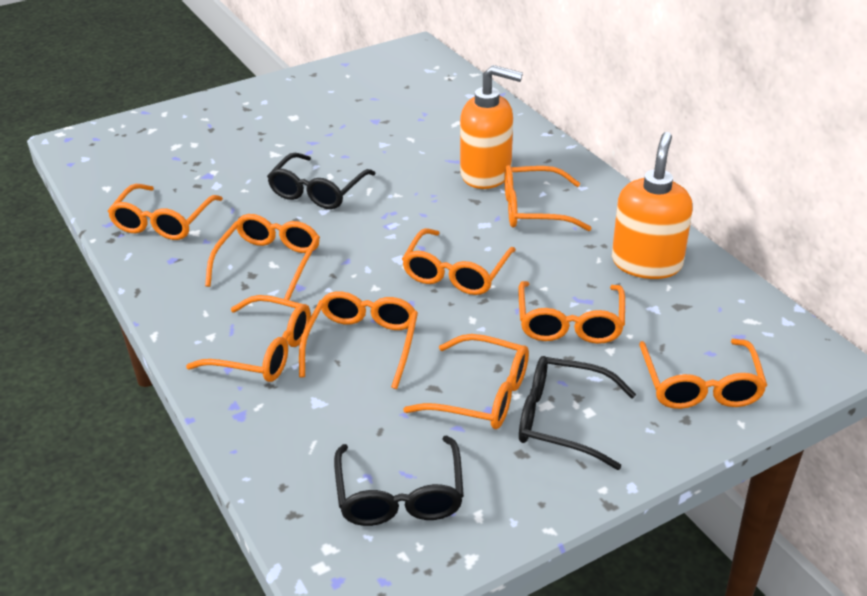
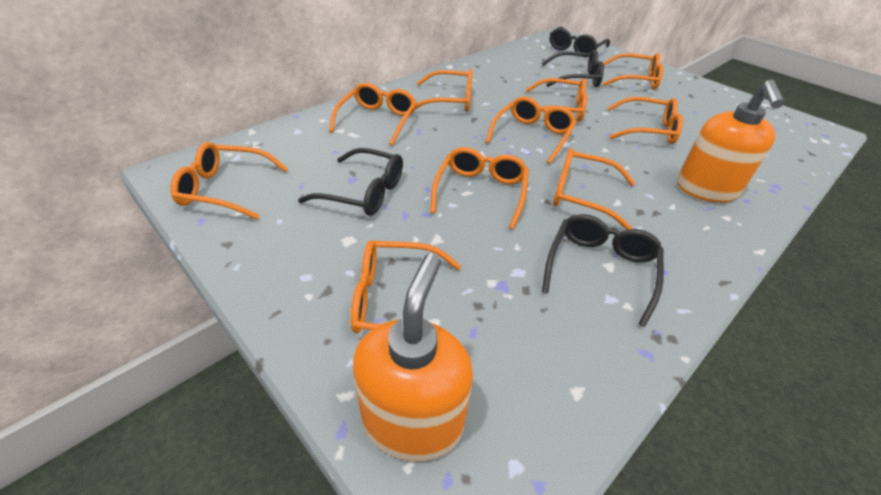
black glasses: [267,153,376,209] [334,436,464,526] [519,356,636,470] = 3 -> [298,148,403,216] [542,50,604,87] [542,214,664,327] [550,27,610,57] = 4
orange glasses: [108,184,223,240] [186,295,311,382] [205,214,320,300] [299,291,418,389] [402,228,516,295] [403,334,529,429] [504,165,591,231] [518,281,625,344] [639,339,767,409] = 9 -> [170,142,288,219] [329,83,417,146] [351,240,461,333] [415,69,472,112] [430,147,529,230] [486,96,577,164] [526,78,587,121] [553,148,636,230] [603,53,664,90] [607,97,683,144] = 10

